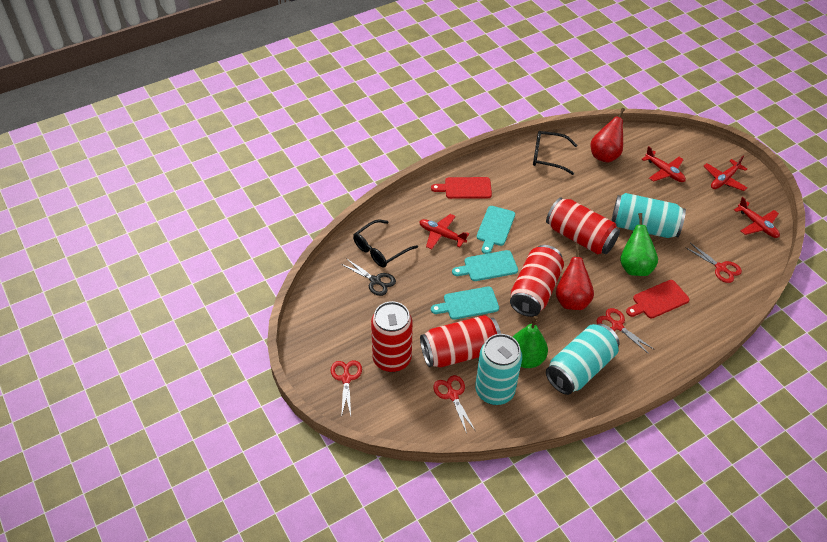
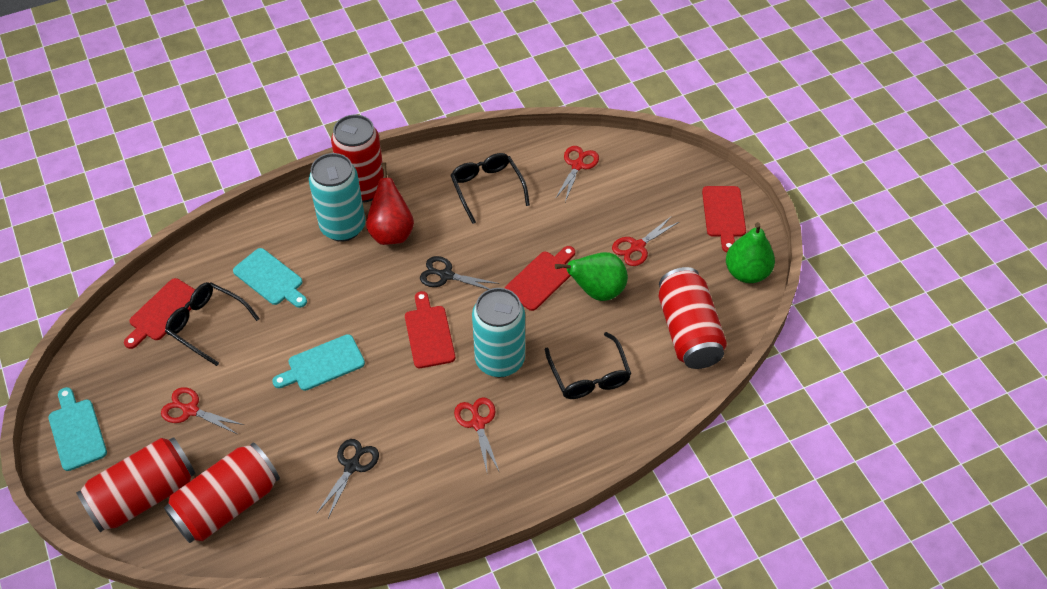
black glasses: [353,219,418,267] [533,131,577,175] = 2 -> [165,282,260,366] [450,153,530,224] [545,332,631,399] = 3
black scissors: [341,258,396,296] = 1 -> [316,439,379,518] [420,256,499,290] = 2
red cutting board: [431,177,492,199] [626,280,690,319] = 2 -> [124,278,195,349] [405,291,455,368] [505,246,575,311] [702,186,746,253] = 4
red pear: [556,245,594,310] [590,108,625,163] = 2 -> [366,162,414,245] = 1
red plane: [419,214,469,249] [641,146,686,182] [704,156,747,191] [734,197,780,238] = 4 -> none = 0
turquoise can: [475,334,522,405] [546,324,620,395] [611,193,686,238] = 3 -> [309,153,365,242] [472,288,525,377] = 2

